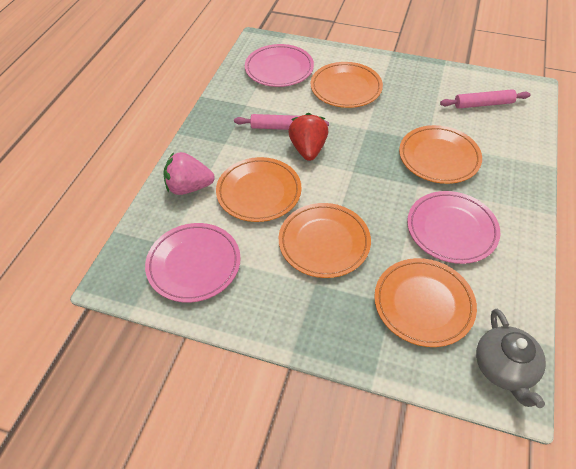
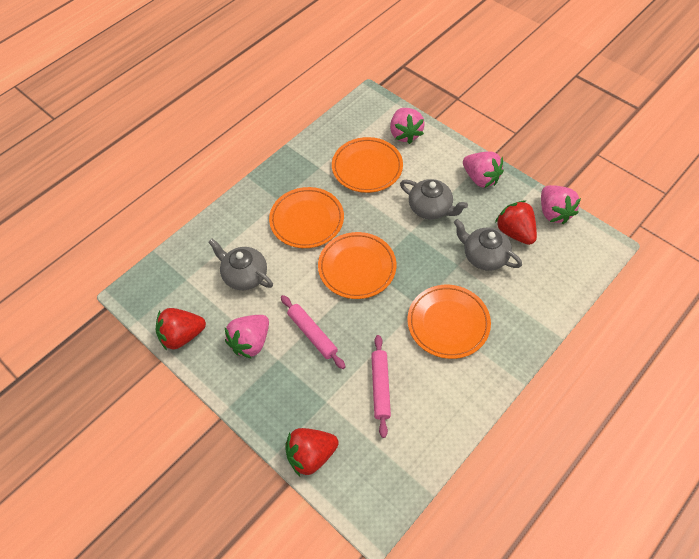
grey teapot: [476,309,546,408] = 1 -> [208,239,273,290] [400,179,468,219] [454,219,522,271] = 3
orange plate: [216,157,301,222] [279,203,371,278] [311,62,383,108] [374,258,477,347] [399,125,482,184] = 5 -> [269,187,344,248] [318,232,396,299] [332,137,403,193] [407,285,491,359] = 4
pink plate: [145,223,241,302] [245,44,314,87] [407,191,500,264] = 3 -> none = 0
pink strawberry: [163,152,215,195] = 1 -> [225,315,269,359] [390,108,425,144] [463,151,504,188] [541,185,581,224] = 4
red strawberry: [288,113,328,161] = 1 -> [156,308,206,350] [285,428,339,476] [495,201,537,245] = 3

